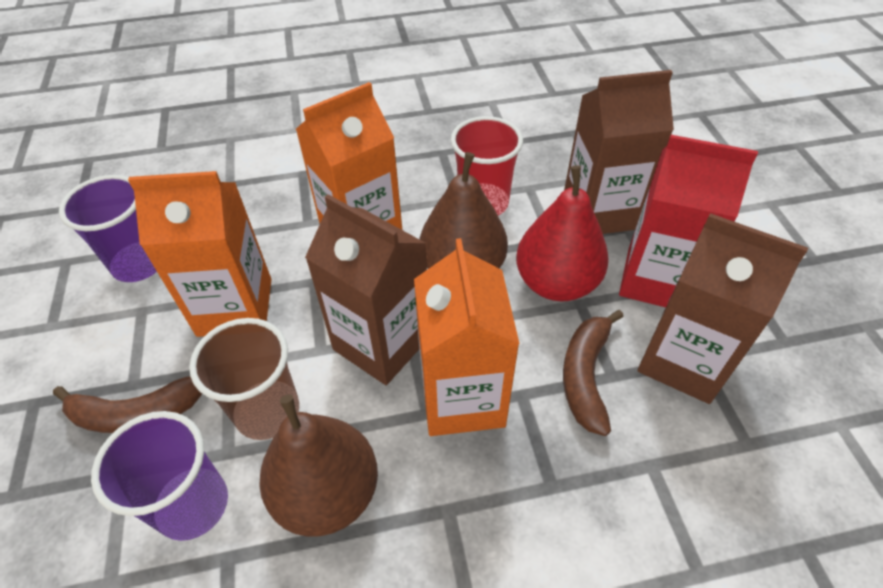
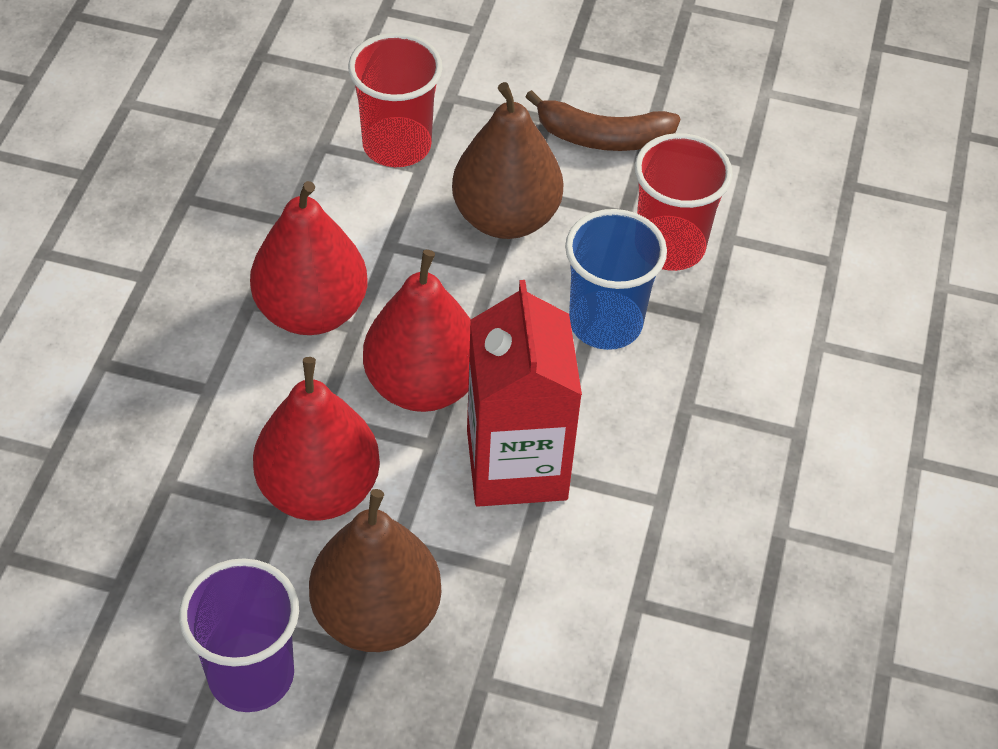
blue cup: none = 0 -> [565,209,667,350] = 1
brown banana: [53,376,202,433] [563,310,624,436] = 2 -> [525,90,681,151] = 1
brown carton: [305,194,427,385] [564,70,674,234] [637,213,808,404] = 3 -> none = 0
brown cup: [189,318,299,440] = 1 -> none = 0
orange carton: [128,171,272,337] [296,82,402,230] [414,238,520,436] = 3 -> none = 0
purple cup: [59,175,157,282] [91,411,228,541] = 2 -> [179,558,299,712] = 1
red cup: [451,116,523,215] = 1 -> [348,33,443,167] [635,133,733,271] = 2
red pear: [516,165,609,301] = 1 -> [250,181,367,335] [253,357,380,520] [363,250,471,412] = 3

